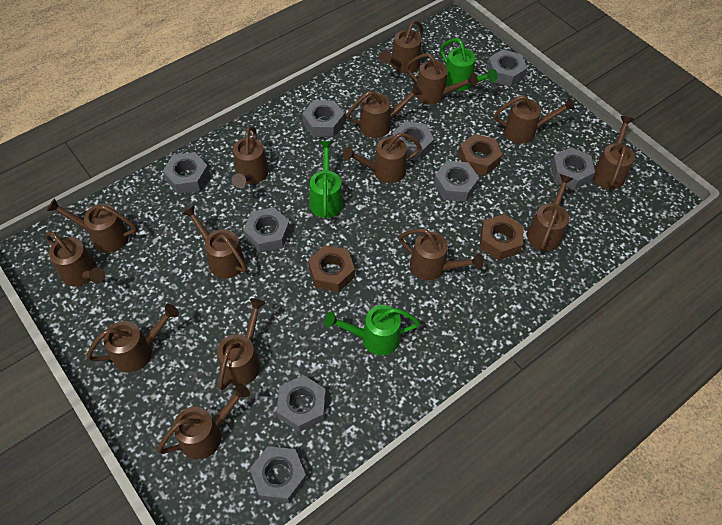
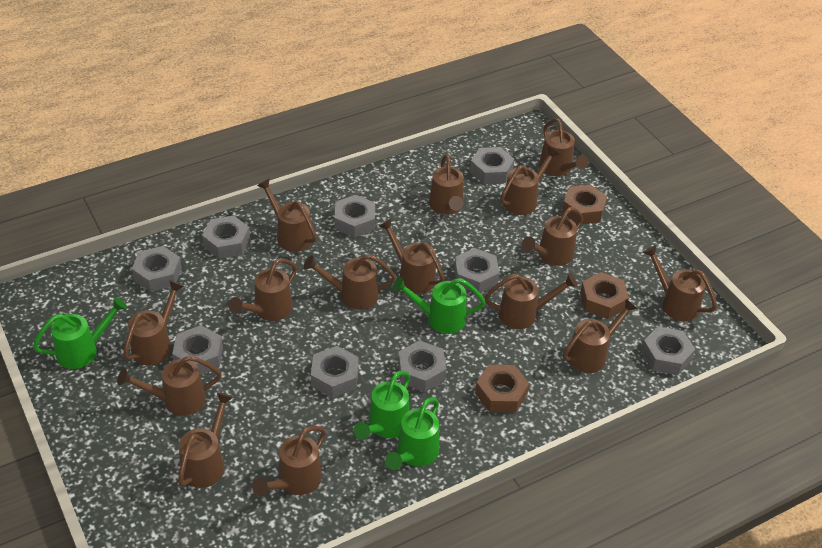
green watering can: [309,141,343,218] [324,305,420,355] [440,38,498,91] = 3 -> [33,297,127,369] [354,371,410,440] [385,397,439,470] [392,277,486,334] = 4

